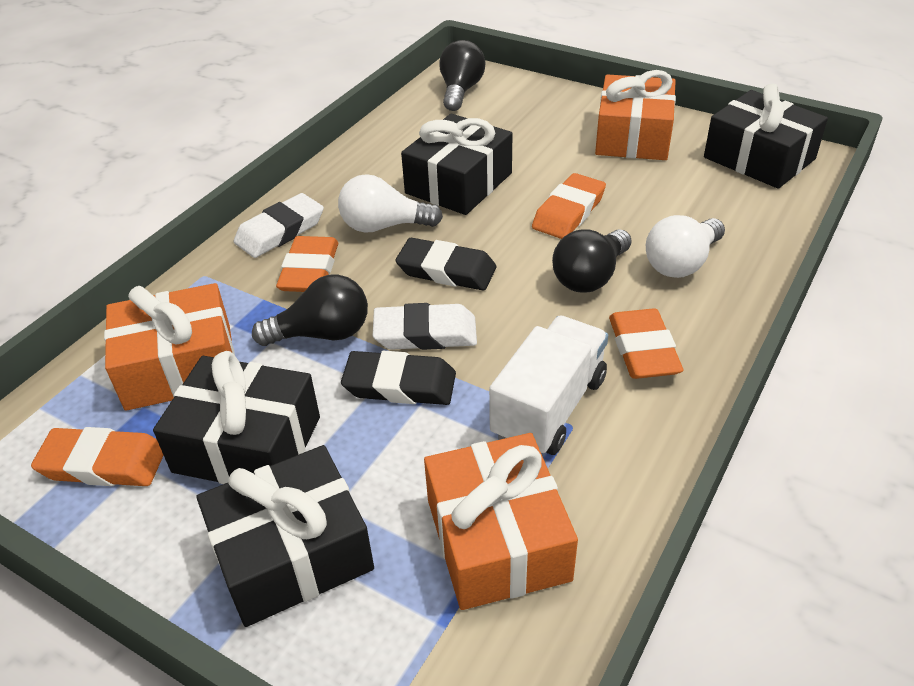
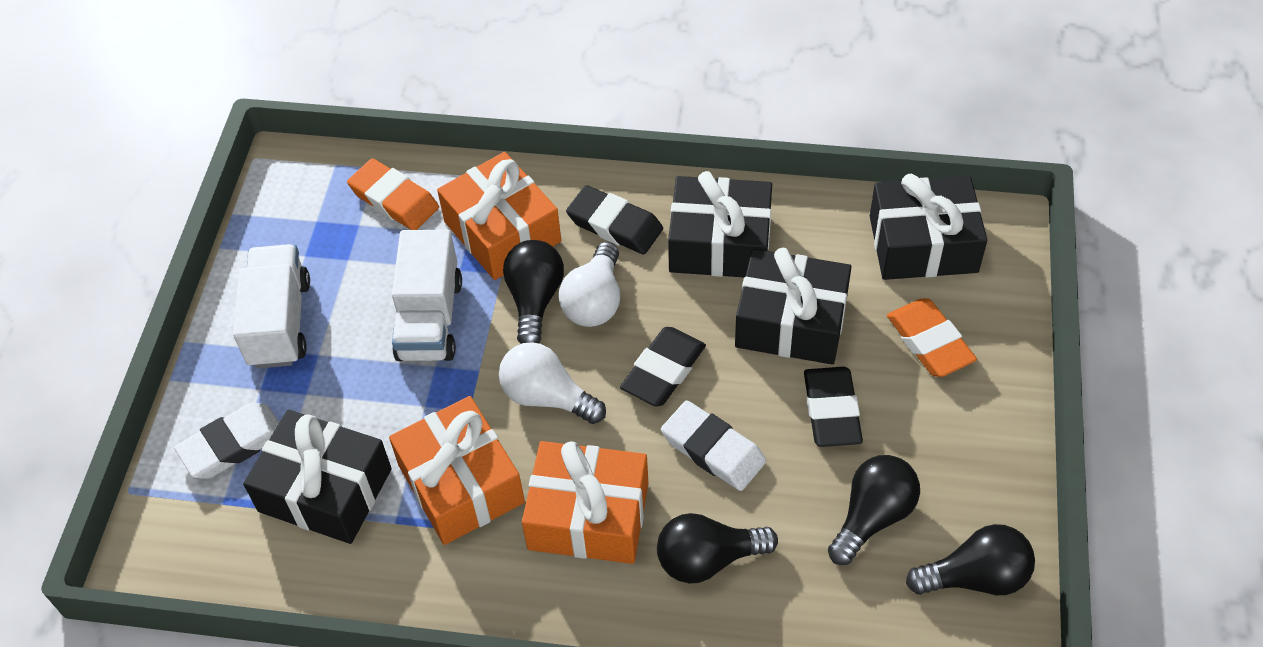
black eraser: [341,351,456,405] [395,238,497,290] = 2 -> [566,185,663,255] [620,327,706,406] [804,367,863,447] = 3
black light bulb: [252,274,368,346] [439,40,485,111] [552,229,632,293] = 3 -> [503,240,564,344] [657,513,778,584] [828,455,920,565] [906,524,1035,595] = 4
orange eraser: [31,427,164,486] [276,236,338,292] [532,173,606,239] [609,308,683,379] = 4 -> [347,159,439,230] [887,299,977,377] = 2
white truck: [489,315,608,455] = 1 -> [233,244,310,369] [392,230,462,361] = 2

